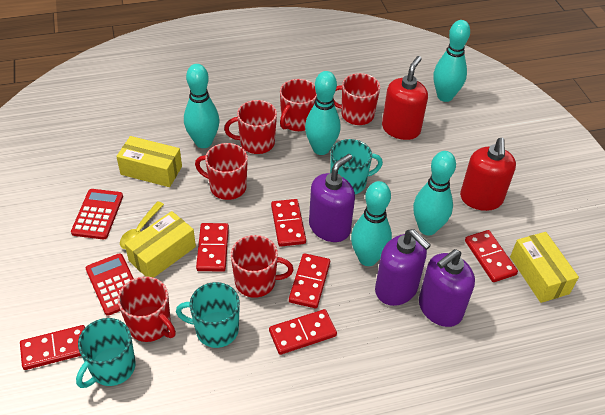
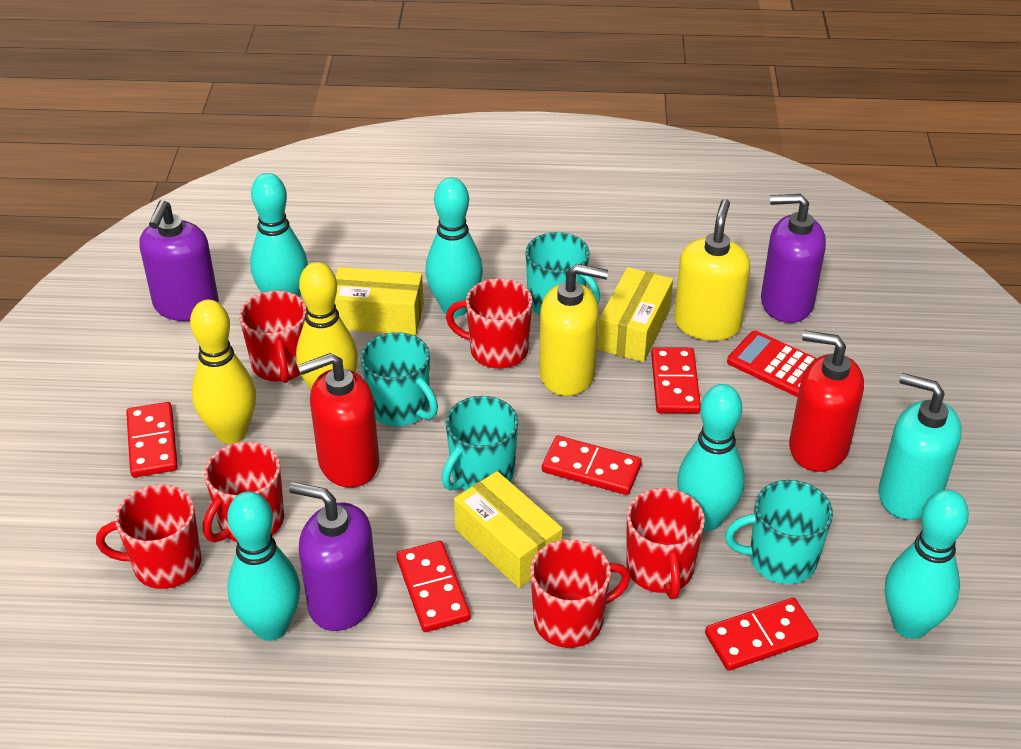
red calculator: [71,189,123,239] [86,253,134,316] = 2 -> [727,330,817,397] = 1
red domino: [20,325,85,370] [196,223,229,271] [269,309,337,355] [271,199,306,247] [289,253,330,308] [465,230,518,282] = 6 -> [126,402,178,477] [397,541,471,632] [542,436,642,495] [651,347,701,413] [705,598,819,671] = 5
turquoise mug: [76,318,136,388] [176,282,240,348] [330,139,383,194] = 3 -> [360,332,438,426] [442,396,518,491] [525,232,600,315] [725,480,833,584] = 4
turquoise soap dispenser: none = 0 -> [879,373,962,520] = 1
yellow bowling pin: none = 0 -> [190,300,256,444] [296,262,358,389] = 2
yellow soap dispenser: none = 0 -> [539,264,608,396] [674,199,750,341] = 2
yellow spoon: [120,201,164,249] = 1 -> none = 0

